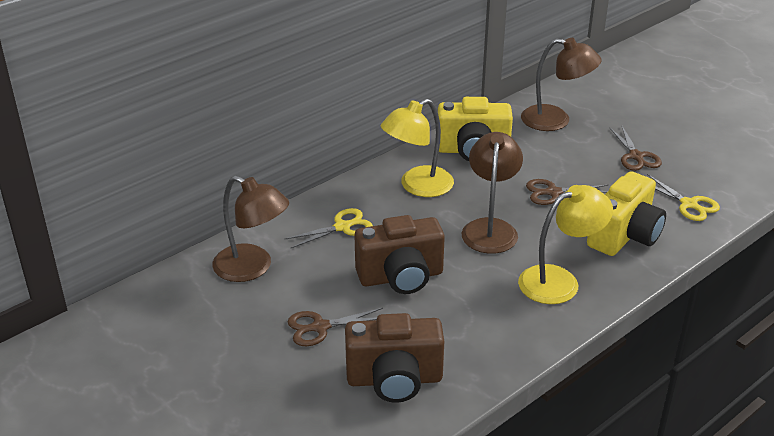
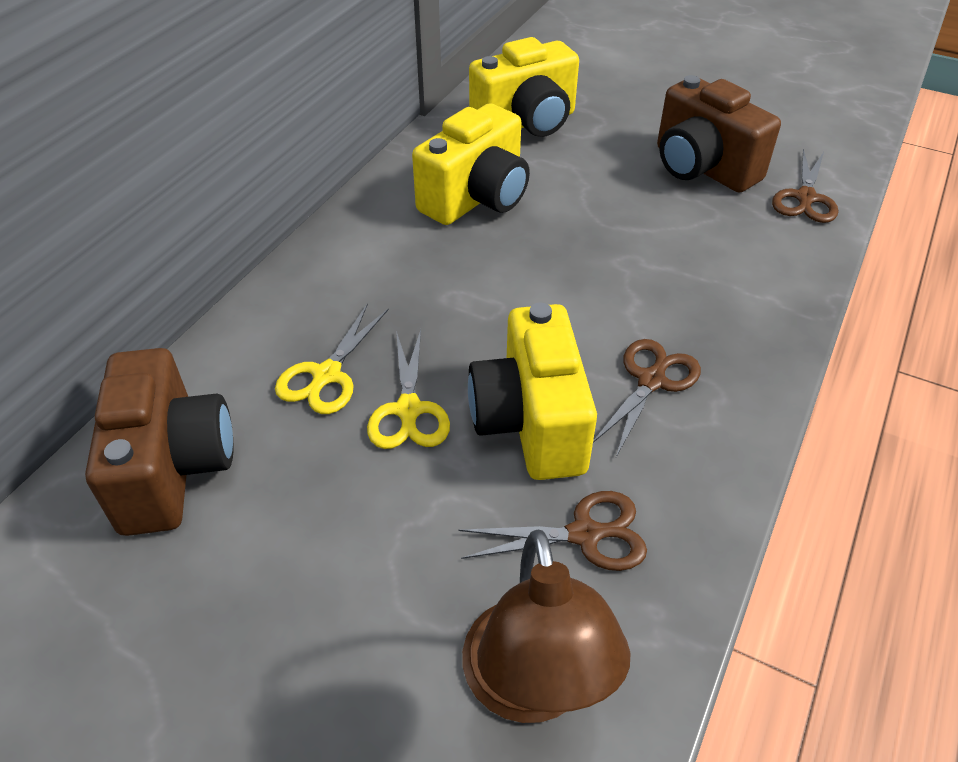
brown lamp: [212,176,289,282] [462,132,523,254] [521,38,601,131] = 3 -> [462,530,630,723] = 1
yellow camera: [438,97,513,161] [587,171,666,256] = 2 -> [412,103,530,225] [468,303,597,480] [469,37,579,137] = 3
yellow lamp: [381,99,454,197] [518,185,613,304] = 2 -> none = 0

